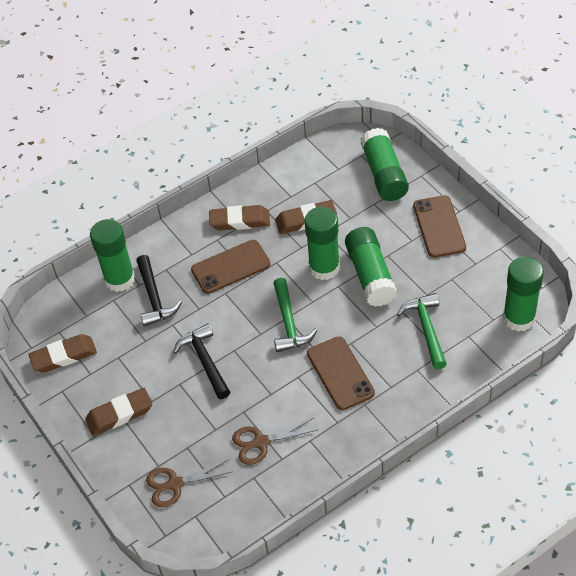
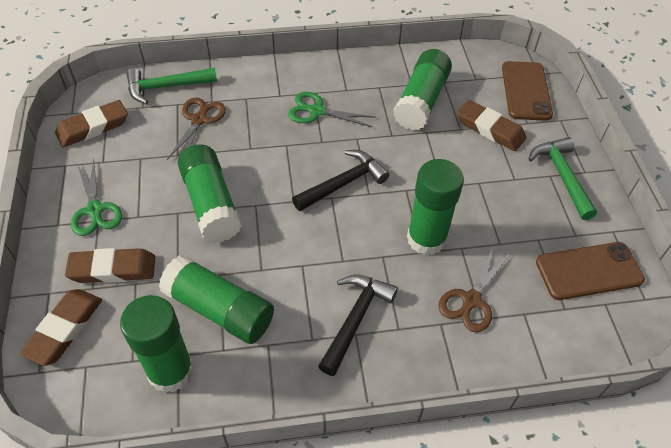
brown phone: [191,240,271,294] [307,336,375,410] [413,195,466,258] = 3 -> [502,61,553,121] [536,242,645,300] = 2
green scissors: none = 0 -> [71,159,122,236] [288,92,376,127] = 2

